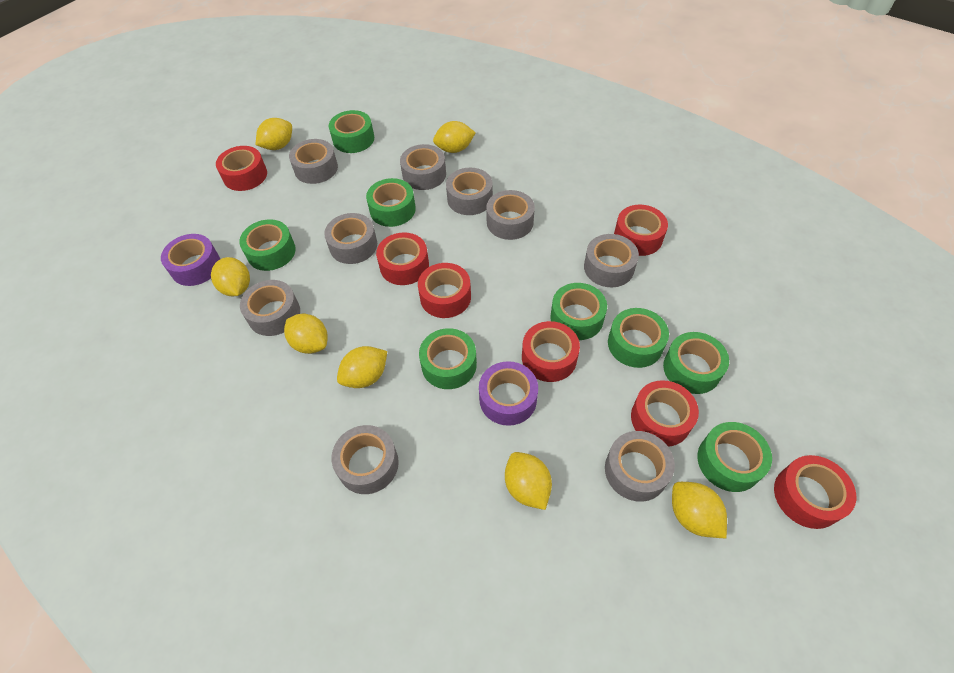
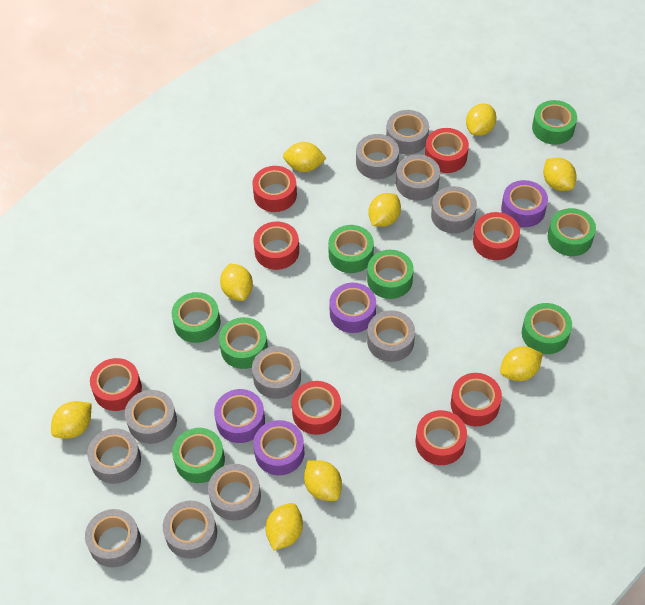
grey tape: [240,280,300,336] [289,139,338,184] [324,213,377,264] [331,425,399,494] [400,144,446,190] [446,168,493,215] [486,190,535,240] [584,234,639,287] [605,431,675,502] = 9 -> [85,509,141,567] [87,428,141,484] [125,390,177,444] [163,501,217,559] [208,464,261,521] [252,346,301,399] [356,134,399,179] [367,310,415,362] [386,110,429,154] [396,154,440,201] [431,186,477,233] = 11
purple tape: [161,234,220,286] [479,361,538,426] = 2 -> [214,389,265,443] [253,420,304,475] [329,283,376,333] [501,180,548,227] = 4
red tape: [216,146,267,191] [376,232,429,285] [418,263,471,318] [522,321,580,382] [614,204,668,256] [631,380,699,447] [774,455,856,529] = 7 -> [90,358,142,411] [252,166,297,212] [253,221,299,270] [292,381,341,435] [416,410,467,465] [425,128,469,173] [451,373,502,426] [473,212,520,260] = 8
yellow lemon: [211,257,250,296] [256,118,292,150] [284,313,328,354] [337,346,387,388] [433,121,476,153] [505,452,552,510] [672,482,727,538] = 7 -> [51,401,92,439] [220,264,253,301] [265,503,303,550] [283,142,326,172] [304,460,342,501] [368,193,401,227] [466,104,496,136] [500,346,543,381] [543,158,576,191] = 9

